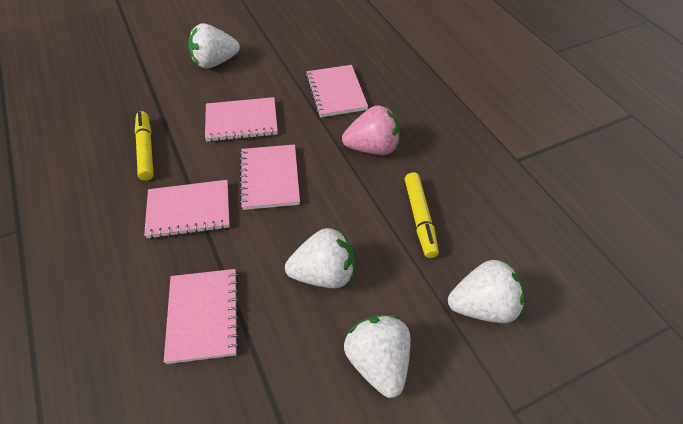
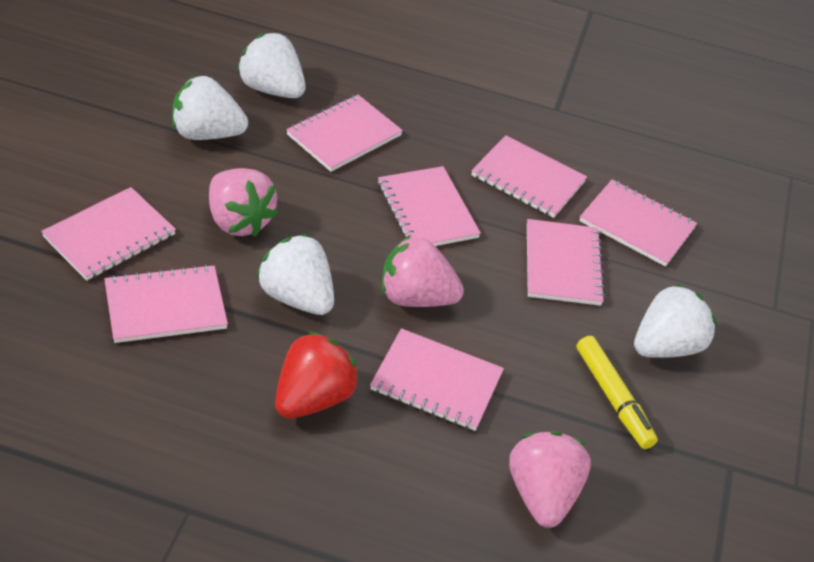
pink notebook: [144,180,230,239] [164,269,239,364] [205,97,278,142] [240,144,300,210] [306,65,368,117] = 5 -> [41,187,176,281] [104,264,228,343] [286,95,403,172] [370,328,504,431] [378,166,481,246] [471,135,587,218] [527,219,605,306] [579,180,697,267] = 8
pink strawberry: [342,105,400,155] = 1 -> [209,168,278,237] [381,235,464,307] [509,431,591,528] = 3
red strawberry: none = 0 -> [275,331,359,419] = 1
yellow marker: [135,111,154,181] [405,173,439,258] = 2 -> [577,336,658,449] = 1

